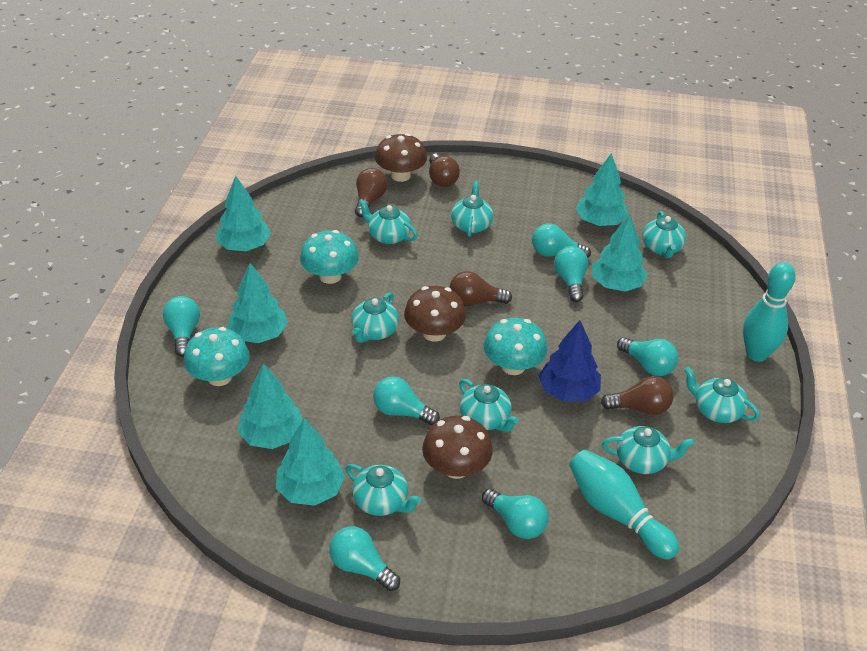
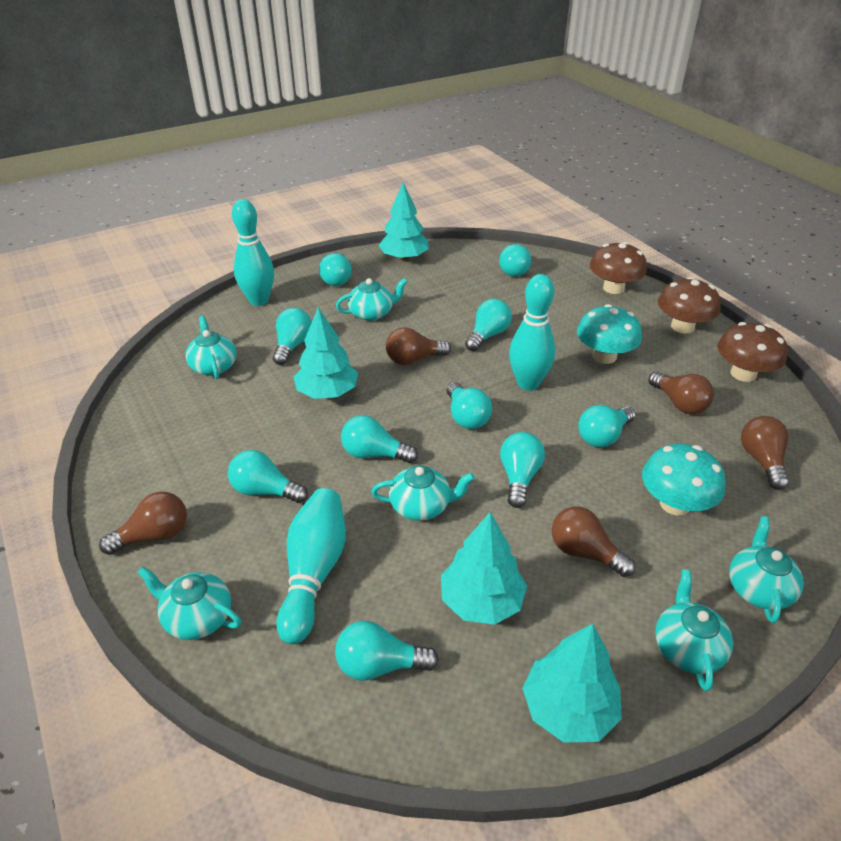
blue tree: [539,320,601,402] = 1 -> none = 0
brown light bulb: [355,168,387,217] [429,154,460,187] [449,271,512,306] [601,376,673,415] = 4 -> [99,492,187,555] [386,328,451,365] [552,507,635,577] [648,371,714,414] [741,416,789,490] = 5
turquoise bowling pin: [569,450,679,560] [743,262,796,362] = 2 -> [232,199,274,306] [276,488,346,644] [509,274,555,390] = 3
turquoise light bulb: [163,296,200,357] [329,526,400,591] [373,377,440,426] [482,489,548,539] [532,224,591,258] [554,246,588,302] [617,337,678,376] = 7 -> [228,450,308,503] [273,308,312,365] [319,253,352,286] [335,621,439,681] [341,415,418,463] [446,382,492,429] [465,299,512,351] [499,244,531,277] [500,432,545,508] [579,405,635,447] = 10
turquoise mushroom: [184,327,250,386] [300,230,359,284] [484,318,547,375] = 3 -> [577,304,642,364] [642,444,725,516] = 2
turquoise teapot: [345,464,421,516] [351,292,399,343] [358,199,418,244] [451,181,493,237] [459,379,519,432] [602,426,694,474] [642,211,686,258] [684,367,760,423] = 8 -> [137,567,241,640] [185,316,237,379] [336,278,407,321] [371,465,475,521] [655,570,733,691] [729,516,804,623] = 6
turquoise tree: [216,176,271,251] [227,263,288,343] [238,363,303,449] [276,418,345,506] [575,153,628,226] [592,215,648,291] = 6 -> [294,307,358,399] [378,182,429,261] [441,512,527,625] [522,624,622,743] = 4

